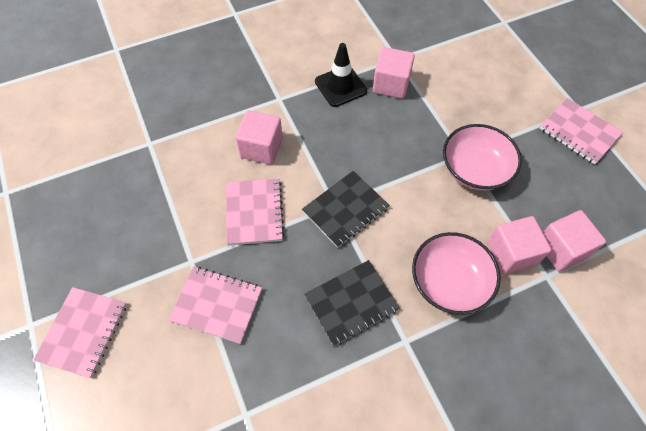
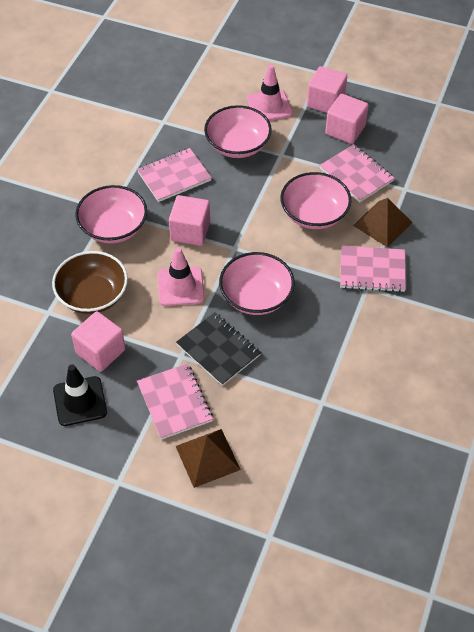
black notebook: [302,171,390,248] [304,260,400,346] = 2 -> [176,312,261,386] = 1
brown bowl: none = 0 -> [52,251,128,314] = 1
brown pyramid: none = 0 -> [176,429,241,488] [353,198,413,248] = 2
pink bowl: [412,232,501,315] [443,124,522,191] = 2 -> [75,185,147,243] [204,105,272,158] [219,252,295,315] [281,172,351,229] = 4
pink traffic cone: none = 0 -> [158,247,204,306] [247,65,293,121] = 2

